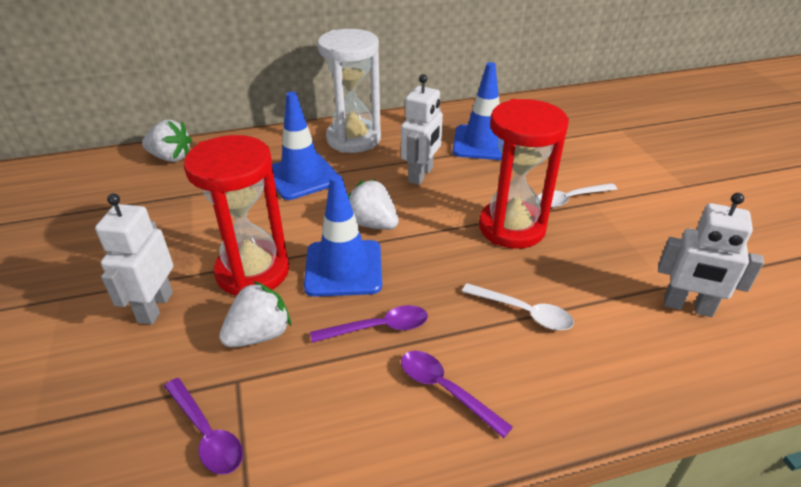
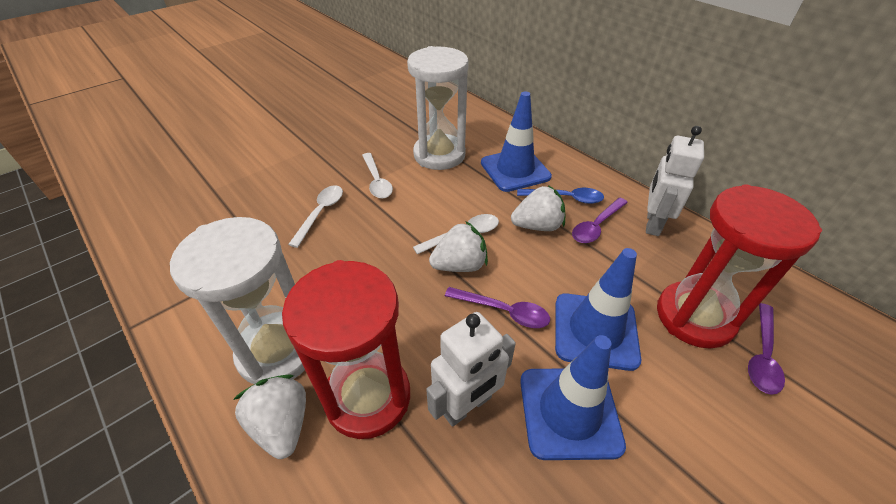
blue spoon: none = 0 -> [517,188,604,204] = 1
white hourglass: [317,29,381,153] = 1 -> [170,217,305,384] [407,46,469,170] = 2
white robot: [95,193,173,325] [401,74,443,185] [658,193,764,317] = 3 -> [426,312,516,427] [646,126,704,236] = 2
white spoon: [462,283,574,330] [538,183,617,208] = 2 -> [288,185,343,248] [362,153,393,199] [413,214,499,254] = 3

